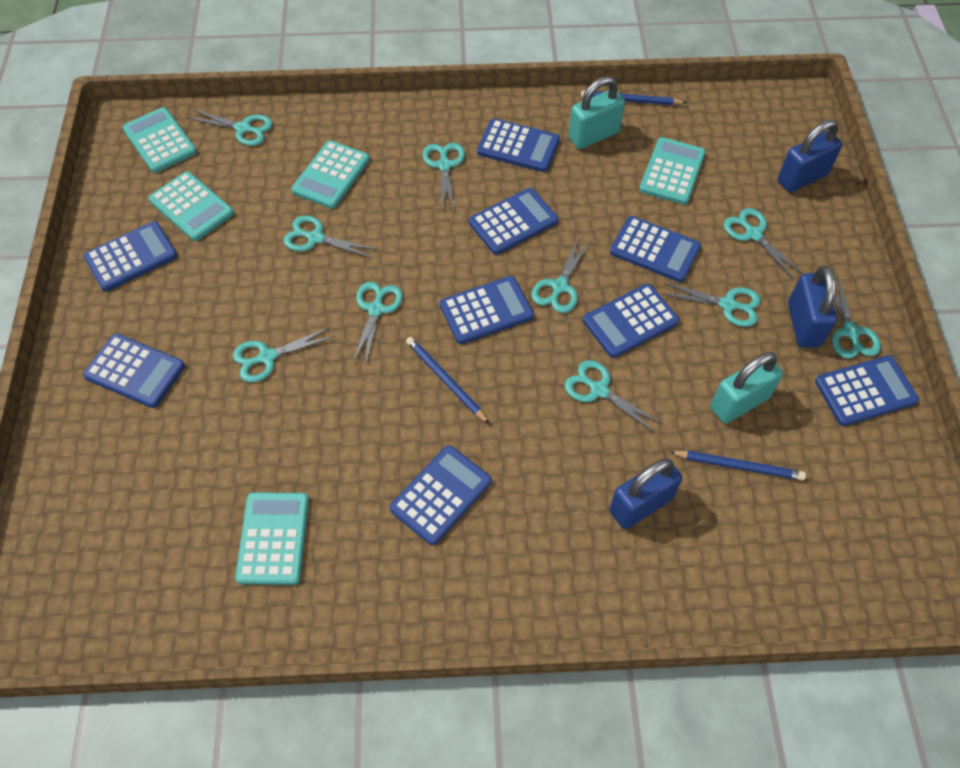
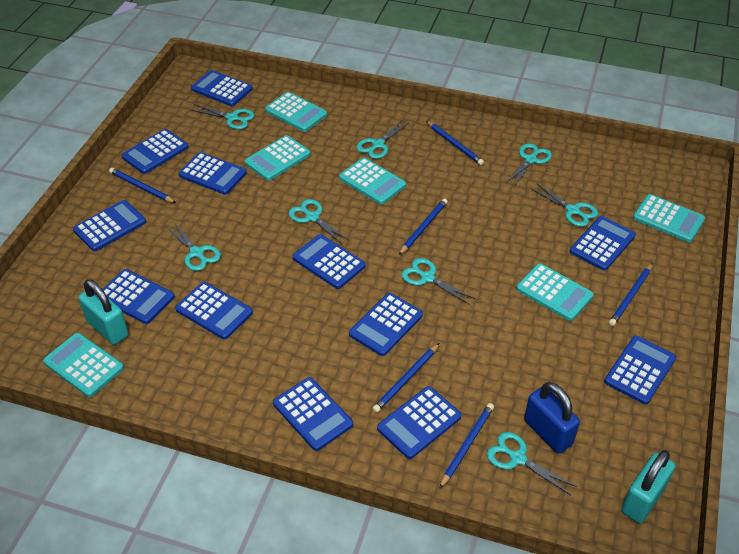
blue calculator: [83,221,177,291] [83,333,185,408] [389,445,492,545] [440,276,534,344] [469,188,558,255] [477,119,560,172] [583,284,679,358] [610,216,701,282] [815,355,919,426] = 9 -> [73,200,146,251] [102,269,175,324] [122,129,188,174] [175,282,253,340] [178,152,247,195] [191,70,253,106] [273,377,353,451] [293,234,365,289] [349,293,423,356] [377,386,462,459] [570,216,636,271] [604,336,676,404] = 12
blue padlock: [609,458,682,529] [778,119,842,192] [788,266,837,348] = 3 -> [524,382,580,453] = 1
blue pencil: [406,337,489,424] [581,90,687,105] [670,451,806,481] = 3 -> [109,168,176,203] [372,343,439,413] [399,198,448,255] [426,121,484,165] [439,403,494,489] [609,263,652,326] = 6
turquoise calculator: [122,107,197,173] [149,171,234,241] [235,492,309,585] [291,140,370,209] [639,137,706,205] = 5 -> [43,333,124,397] [245,135,311,181] [265,92,327,132] [339,158,406,205] [516,263,594,321] [633,194,705,242] = 6
turquoise scissors: [187,109,273,146] [233,327,335,382] [284,215,376,258] [352,282,403,364] [423,143,465,210] [532,236,590,313] [564,360,663,433] [662,283,761,327] [724,208,803,279] [832,275,881,359] = 10 -> [165,222,221,271] [191,104,255,129] [289,199,350,244] [357,119,410,159] [401,258,475,304] [487,432,577,495] [505,143,552,187] [531,183,598,227] = 8

